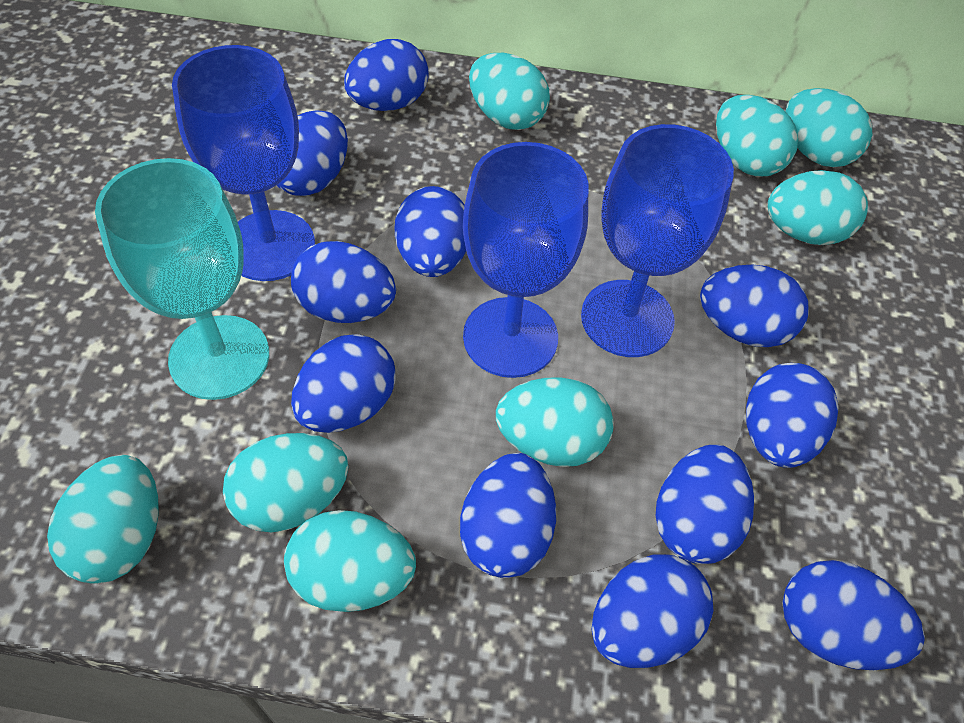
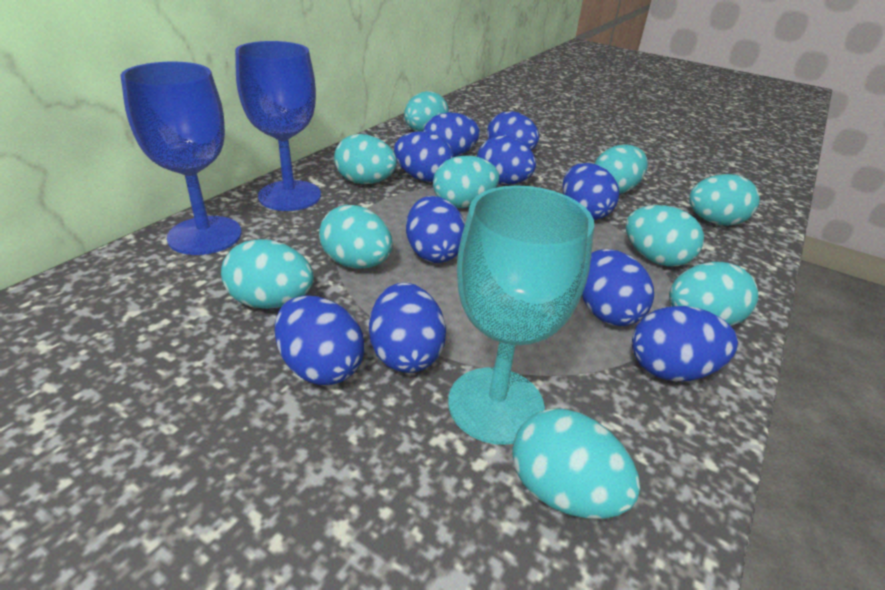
blue egg: [276,110,348,196] [291,241,396,323] [291,334,396,433] [344,39,429,111] [395,186,466,277] [460,453,556,578] [592,554,713,668] [656,445,754,564] [700,265,809,347] [746,363,839,468] [782,560,925,670] = 11 -> [275,296,365,385] [369,283,446,373] [394,131,454,182] [406,196,465,263] [423,112,480,157] [477,136,536,185] [487,111,539,150] [563,163,619,220] [582,249,654,326] [632,306,738,381] = 10
blue goblet: [172,45,315,281] [463,142,589,378] [581,124,734,357] = 3 -> [120,62,242,255] [235,41,321,211] = 2
turquoise egg: [47,455,159,584] [223,433,348,533] [284,510,416,612] [469,53,550,130] [496,377,614,467] [716,95,798,177] [767,170,868,245] [785,88,872,167] = 8 -> [221,239,314,309] [319,205,393,269] [334,134,397,184] [404,91,449,132] [433,156,499,208] [512,409,640,519] [595,144,648,194] [626,205,704,266] [669,262,758,326] [689,174,760,226] = 10

